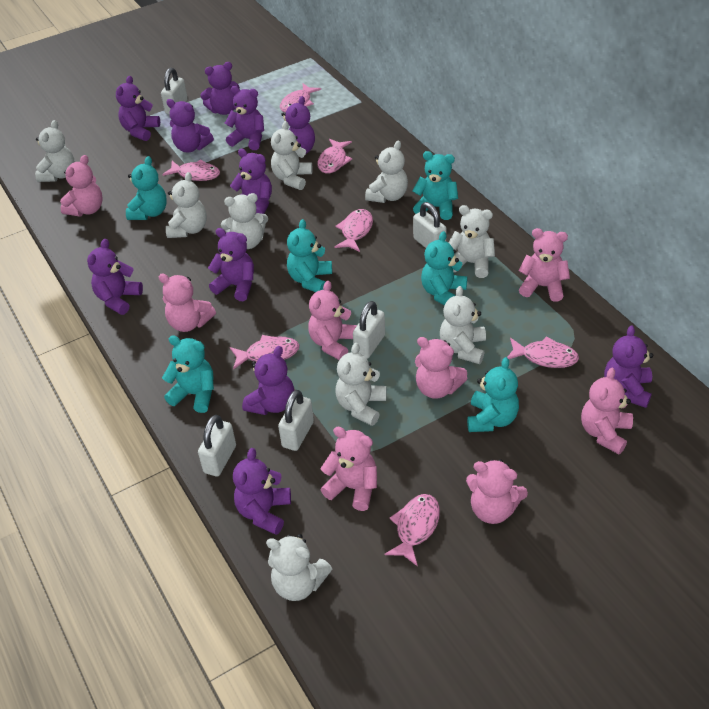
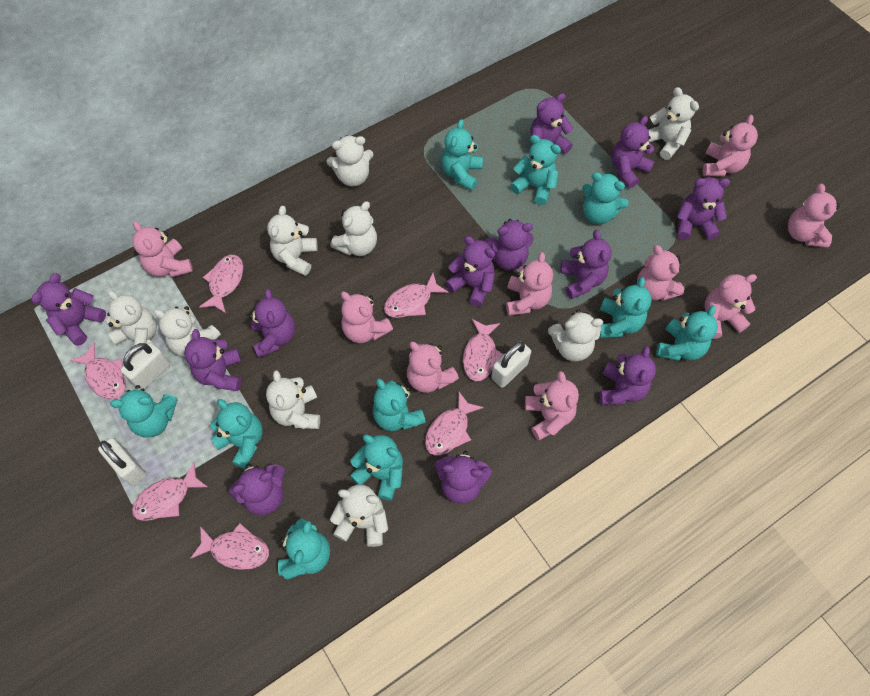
pink teddy bear: [60,155,103,216] [159,274,216,332] [308,281,357,360] [320,427,377,511] [415,337,468,399] [466,459,528,524] [518,228,570,302] [581,368,633,454] = 8 -> [132,221,193,277] [341,292,393,343] [407,342,459,393] [506,252,553,316] [525,371,579,440] [637,245,684,301] [703,115,758,176] [704,274,757,339] [788,184,840,248] = 9
purple teddy bear: [87,239,143,315] [116,76,160,141] [166,99,214,152] [200,62,240,115] [208,228,254,301] [225,86,264,150] [230,148,272,214] [233,448,291,535] [242,346,294,415] [282,96,315,154] [604,326,653,408] = 11 -> [31,273,106,346] [184,329,241,391] [229,464,285,515] [249,289,295,358] [435,451,492,504] [445,236,495,307] [485,219,534,270] [530,93,573,154] [560,230,612,299] [599,346,656,405] [611,116,655,188] [677,177,730,240] = 12
turquoise teddy bear: [126,156,167,220] [162,335,214,413] [287,219,332,292] [413,151,458,220] [421,231,467,305] [467,357,519,432] = 6 -> [110,385,178,438] [210,399,263,469] [278,519,330,579] [350,434,403,500] [373,378,426,431] [441,119,483,191] [510,135,561,205] [582,172,629,224] [599,277,652,338] [656,305,718,361] = 10
white padlock: [161,68,188,114] [198,415,236,476] [278,390,314,451] [353,301,385,359] [413,202,446,248] = 5 -> [98,438,146,486] [121,343,170,389] [491,341,531,388] = 3

